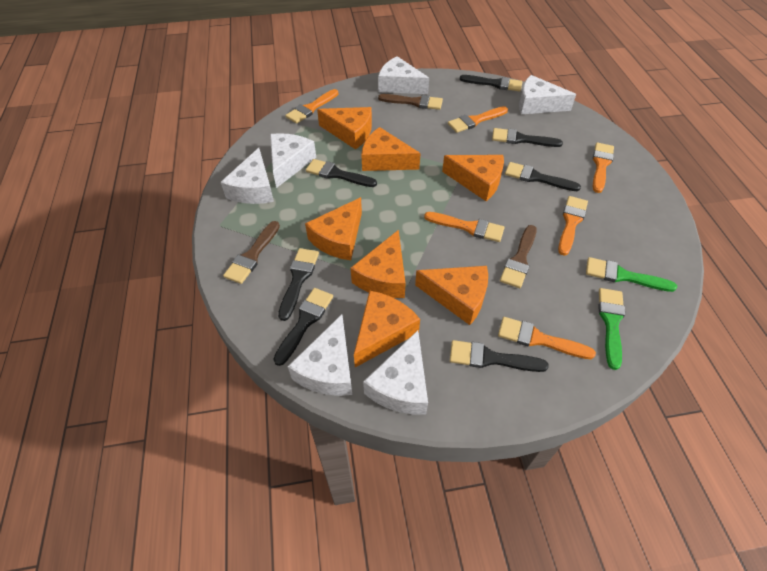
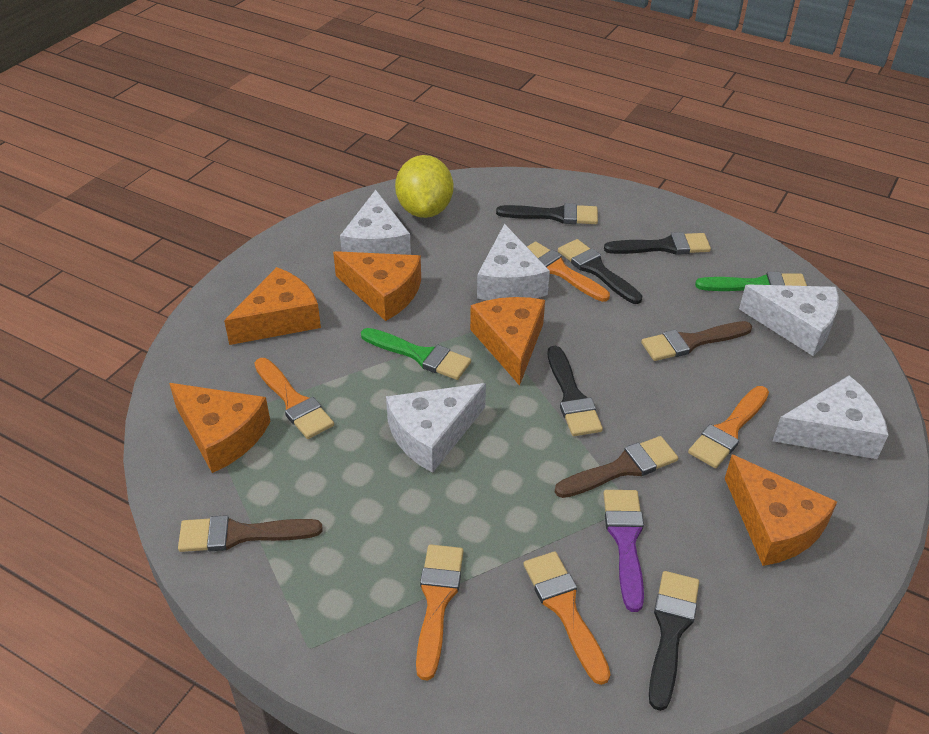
black brush: [273,288,333,366] [278,248,319,321] [306,159,377,187] [450,340,549,372] [460,75,522,91] [492,128,563,147] [505,162,581,191] = 7 -> [496,203,598,224] [548,346,603,436] [558,239,642,304] [604,232,711,255] [649,571,699,711] = 5
orange brush: [285,89,338,124] [424,212,504,242] [448,106,508,133] [498,317,596,359] [558,196,588,256] [593,143,614,193] = 6 -> [254,358,334,439] [416,544,464,681] [523,551,611,685] [527,242,610,302] [688,386,769,468] = 5
orange cheese: [305,197,362,260] [317,107,372,150] [351,230,406,298] [354,291,420,367] [361,127,421,171] [415,266,488,325] [442,155,504,201] = 7 -> [169,383,271,473] [224,267,321,345] [333,251,421,321] [470,297,545,386] [725,455,837,566] = 5
purple brush: none = 0 -> [603,490,644,612] = 1
white cheese: [221,148,274,204] [270,133,316,188] [288,314,352,396] [363,330,428,415] [378,56,429,94] [519,75,576,114] = 6 -> [340,190,411,255] [386,383,486,473] [477,224,550,300] [739,284,839,356] [773,376,888,459] = 5
yellow lemon: none = 0 -> [395,155,453,218] = 1

